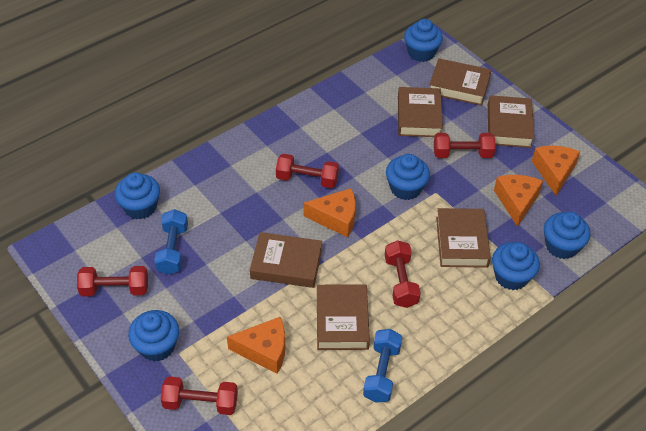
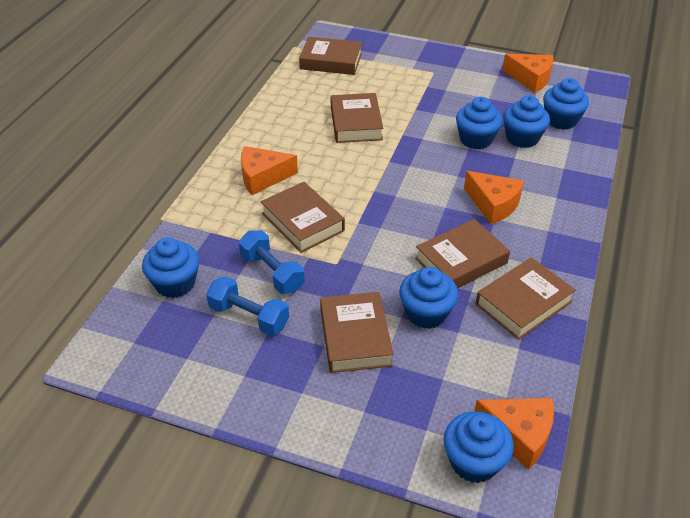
red dumbbell: [77,266,148,296] [161,376,238,415] [276,154,339,188] [385,240,421,308] [434,133,496,158] = 5 -> none = 0

